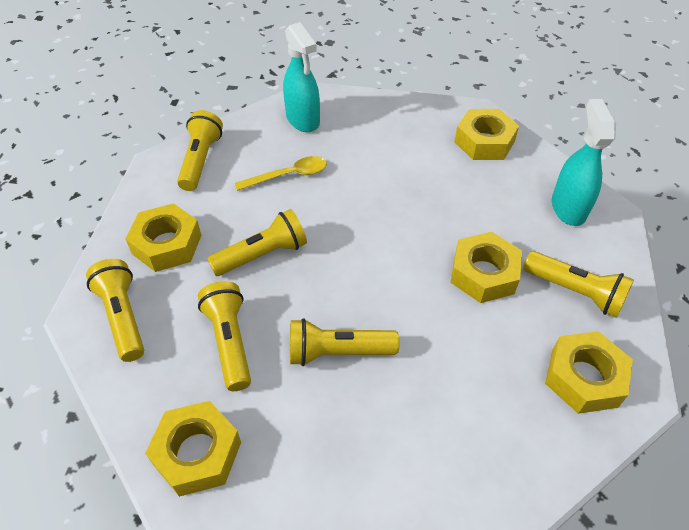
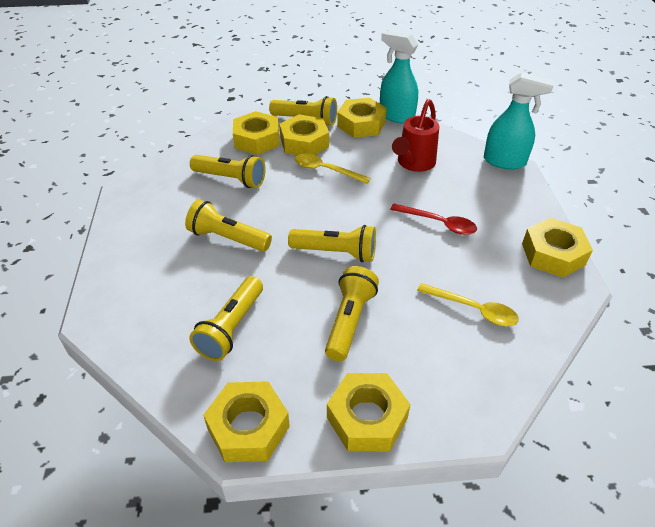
red spoon: none = 0 -> [390,204,477,235] = 1
red watering can: none = 0 -> [392,99,439,172] = 1
yellow nut: [126,203,201,272] [145,401,241,497] [451,232,522,303] [454,109,519,160] [545,331,633,414] = 5 -> [203,381,290,462] [233,111,280,155] [279,114,329,155] [327,373,411,451] [337,98,387,138] [522,218,593,278] = 6
yellow spoon: [235,156,327,191] = 1 -> [295,154,371,184] [417,283,519,326] = 2

